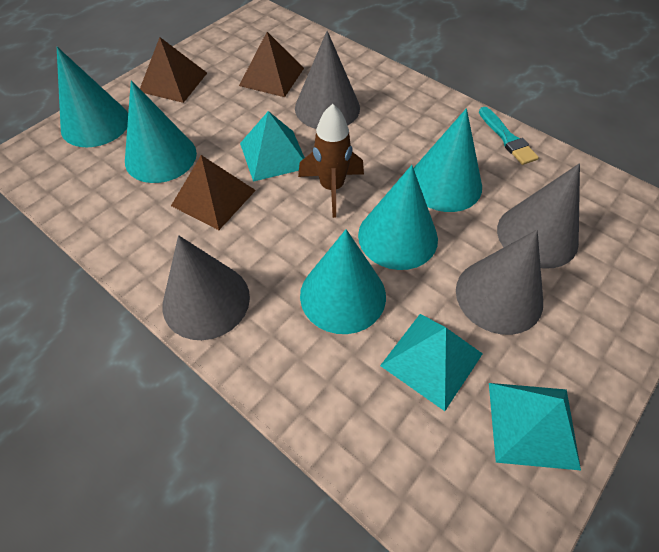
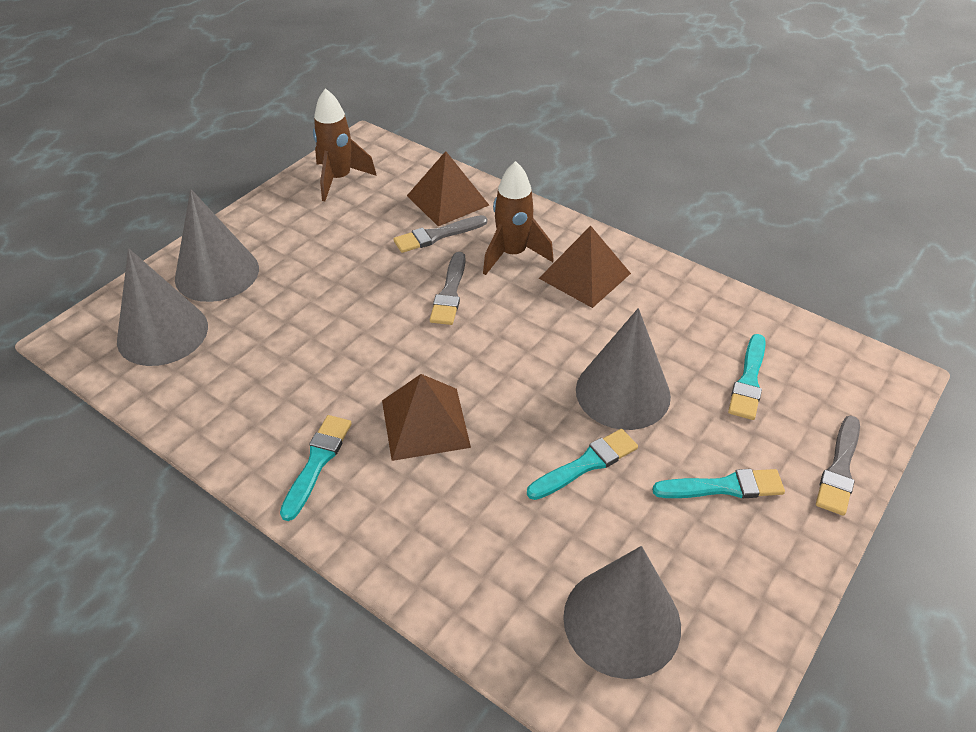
brown rocket: [298,104,364,218] = 1 -> [313,88,377,201] [483,161,554,275] = 2
grey brush: none = 0 -> [393,215,487,253] [430,252,466,325] [816,416,860,516] = 3
turquoise brush: [479,107,539,165] = 1 -> [280,415,352,521] [527,429,638,500] [652,469,785,498] [728,334,766,420] = 4
turquoise cone: [57,47,128,147] [125,80,197,183] [300,229,386,334] [358,165,438,270] [414,108,482,212] = 5 -> none = 0
turquoise pyramid: [240,111,305,182] [380,314,483,411] [489,383,581,470] = 3 -> none = 0

